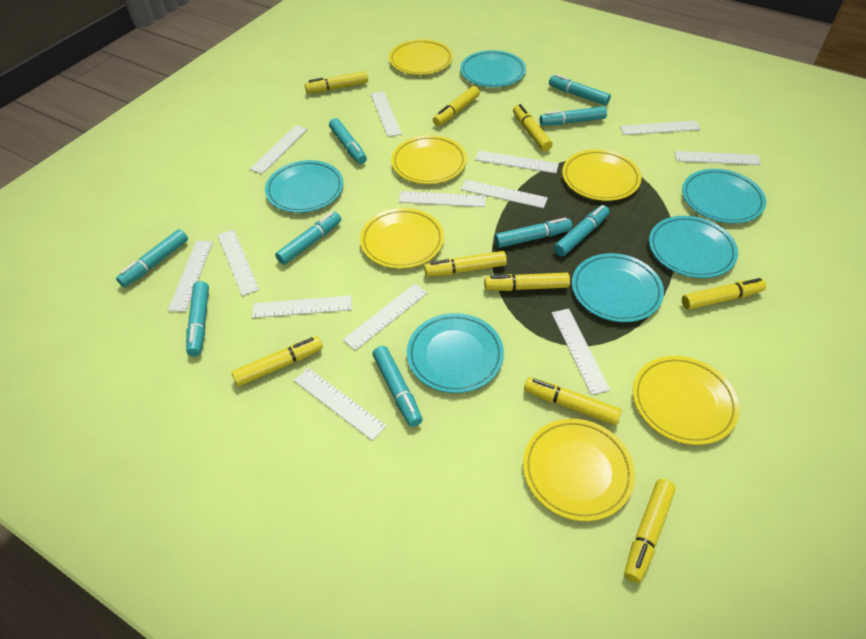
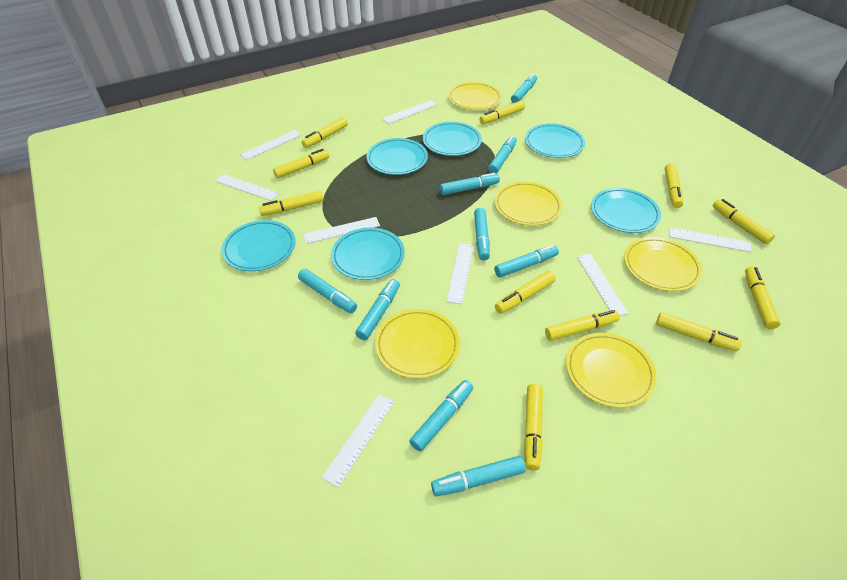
white ruler: [168,241,213,312] [218,229,260,296] [250,125,308,174] [252,295,352,318] [294,368,387,441] [343,283,427,351] [371,91,402,137] [399,191,486,207] [461,180,548,208] [475,150,559,174] [552,309,610,395] [620,121,701,135] [675,151,761,165] = 13 -> [215,174,279,201] [240,130,302,160] [303,217,380,244] [321,394,395,488] [382,100,437,124] [446,243,474,304] [577,254,629,316] [669,227,752,252] = 8
yellow marker: [232,336,323,386] [305,71,368,93] [424,251,507,277] [433,86,480,126] [484,272,570,291] [513,104,553,152] [524,377,622,425] [624,479,676,583] [682,278,766,310] = 9 -> [259,191,324,216] [273,149,329,178] [301,117,348,148] [479,101,525,124] [495,271,556,314] [524,384,543,471] [545,310,620,341] [656,312,742,351] [665,163,683,208] [713,199,775,244] [745,266,781,329] = 11
yellow plate: [360,208,444,269] [389,39,453,75] [391,135,467,184] [523,419,635,521] [562,149,641,201] [633,356,740,445] = 6 -> [375,309,460,379] [448,82,502,110] [494,182,562,226] [566,333,657,408] [624,237,702,291] = 5

